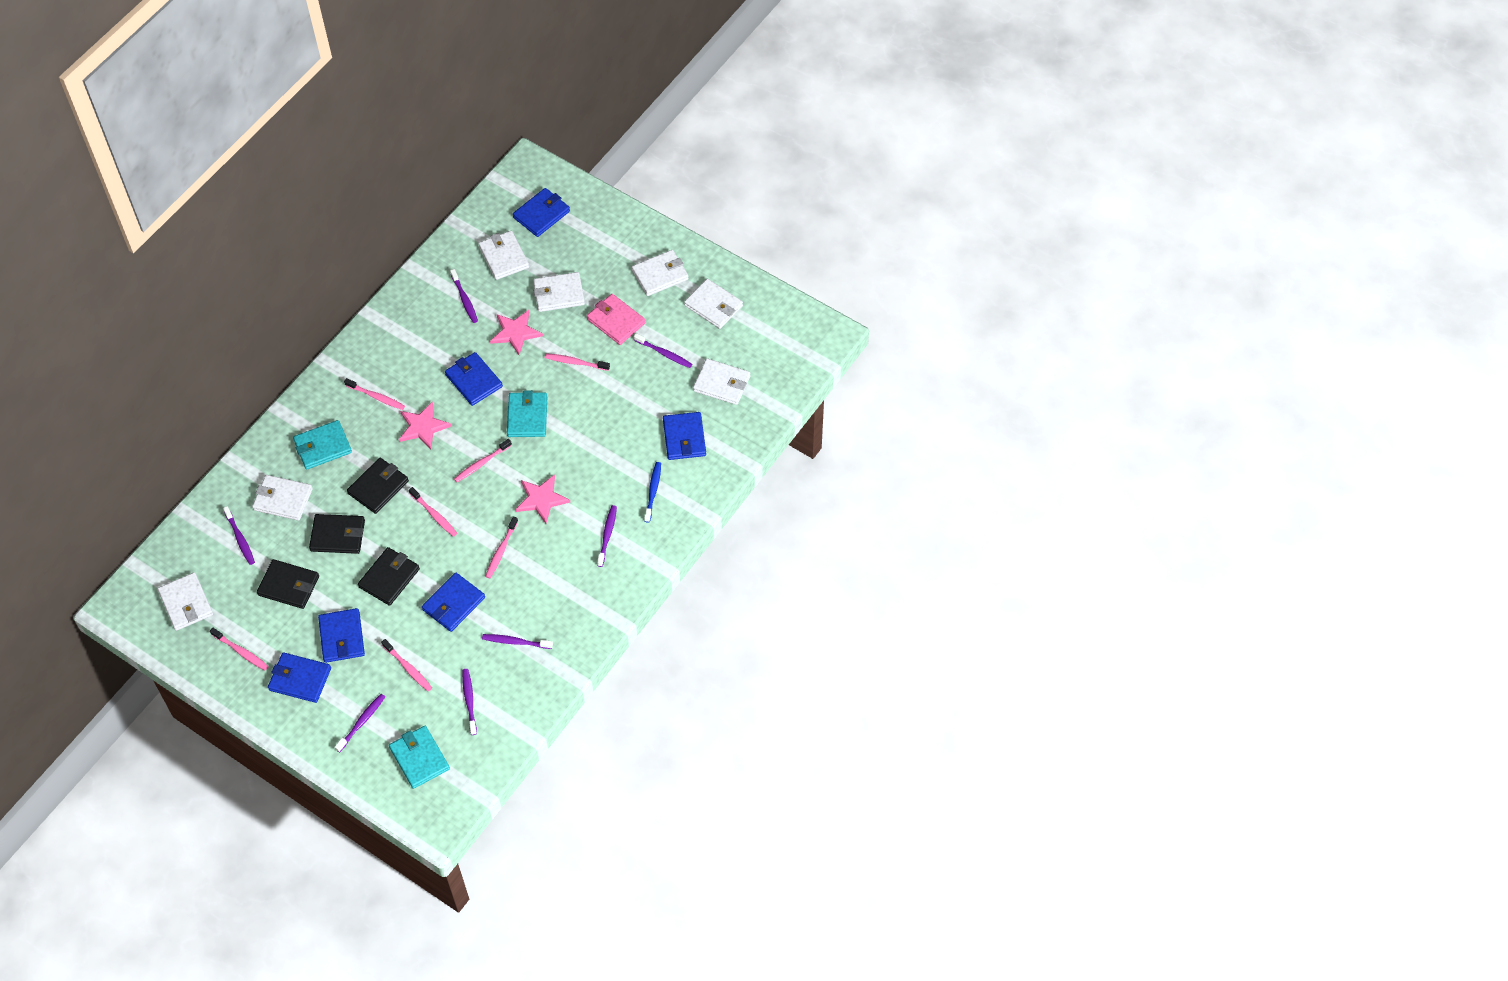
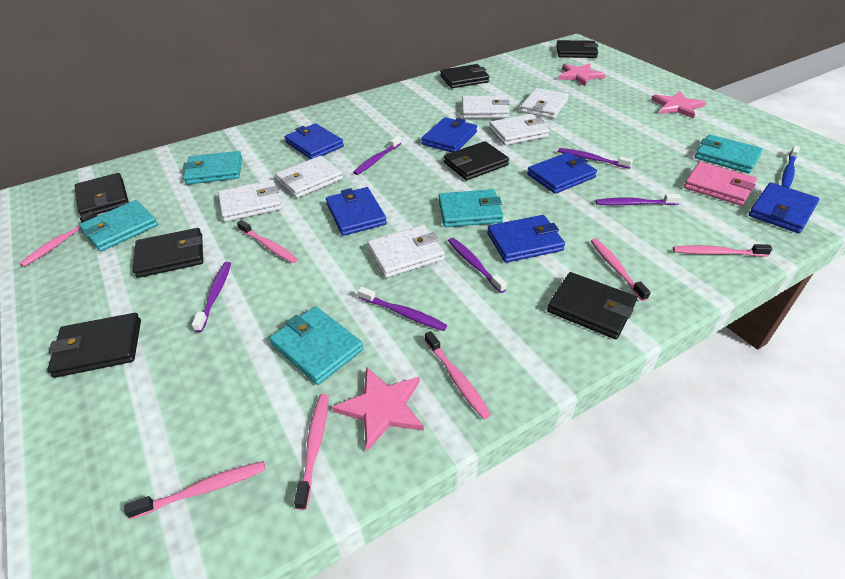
black wallet: [257,559,319,609] [309,514,365,554] [347,458,409,514] [358,547,420,606] = 4 -> [47,313,141,378] [75,173,129,216] [133,228,203,278] [440,64,490,88] [444,141,509,180] [547,272,637,339] [556,40,598,58] = 7
purple toothbrush: [223,506,255,565] [335,694,385,752] [450,269,478,323] [462,669,477,735] [482,634,553,649] [597,505,617,567] [633,333,692,368] = 7 -> [192,262,231,332] [353,136,401,175] [358,287,447,331] [448,238,507,293] [558,148,633,169] [595,194,681,205] = 6
turquoise wallet: [293,420,352,470] [389,726,450,789] [507,390,547,437] = 3 -> [79,200,158,252] [183,151,242,185] [270,306,364,385] [438,189,504,227] [695,134,763,173] = 5
white wallet: [158,572,213,631] [252,475,313,521] [478,231,529,280] [533,272,585,312] [631,250,689,296] [684,279,743,329] [693,358,750,405] = 7 -> [218,180,282,222] [275,156,343,198] [367,225,445,278] [462,95,510,118] [489,114,550,145] [520,88,569,119] = 6

